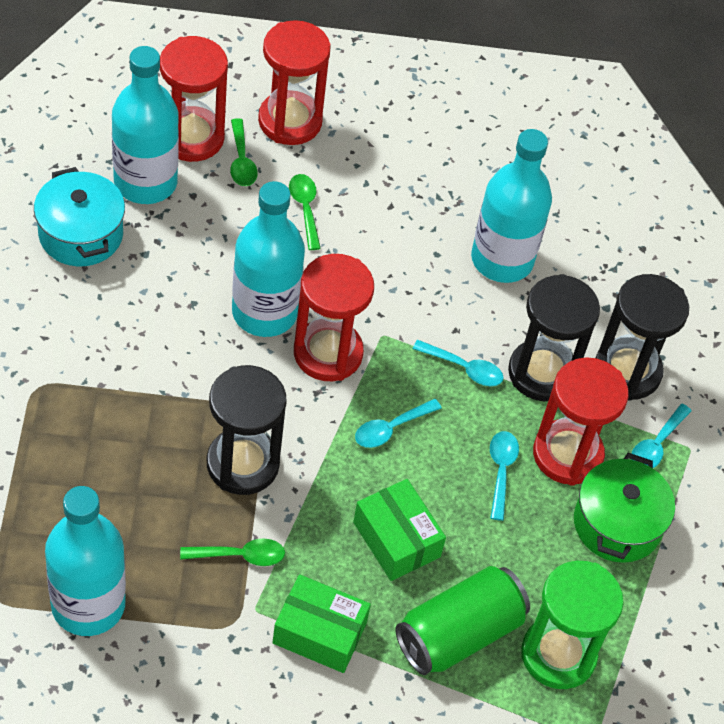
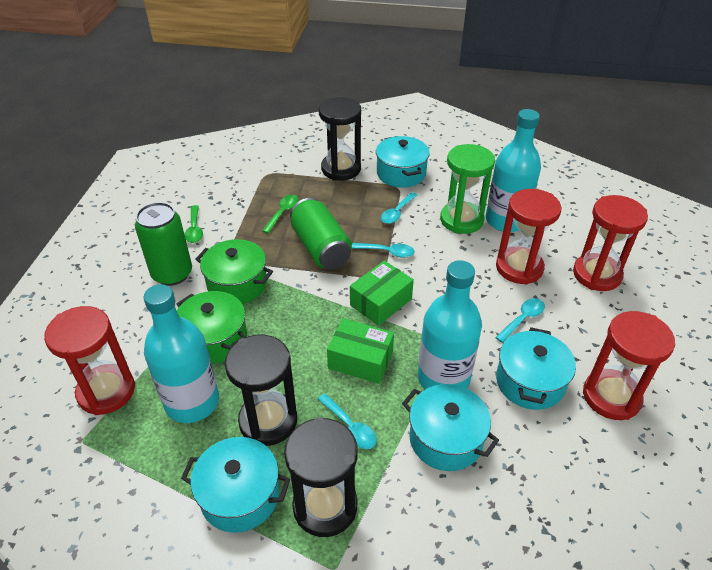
green can: [395,566,530,675] = 1 -> [135,202,192,286] [290,198,352,269] = 2
green pot: [574,453,675,563] = 1 -> [176,291,247,364] [196,239,273,304] = 2
green spoon: [180,538,285,566] [230,118,258,186] [289,174,321,250] = 3 -> [184,205,203,243] [262,195,299,234] = 2
turquoise bottle: [45,486,126,636] [112,46,179,204] [232,181,305,337] [471,129,552,283] = 4 -> [144,284,219,423] [418,260,482,389] [486,109,541,232] = 3
turquoise pot: [34,167,125,266] = 1 -> [181,437,290,533] [376,136,430,188] [402,384,499,471] [496,327,576,410] = 4

